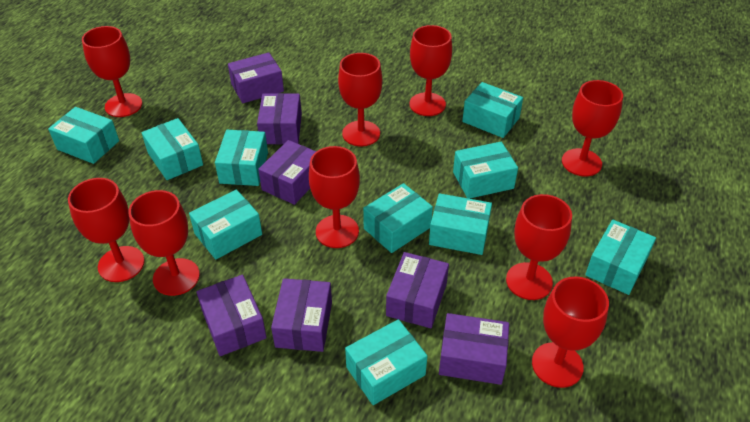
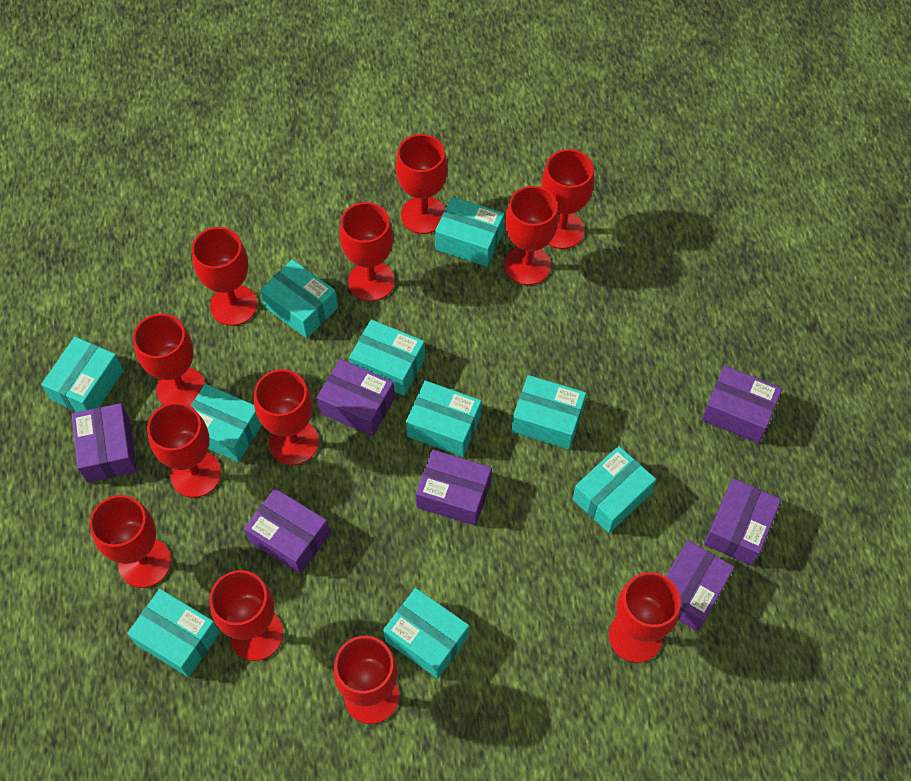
red goblet: [68,178,145,282] [82,26,142,117] [129,190,200,296] [309,146,360,248] [338,53,382,146] [409,25,452,116] [506,194,572,300] [532,277,609,388] [562,80,623,177] = 9 -> [89,495,171,588] [133,313,205,405] [147,402,221,498] [191,227,257,326] [209,570,283,661] [254,369,319,465] [334,636,399,724] [339,202,395,301] [396,134,448,234] [504,186,559,285] [541,149,594,249] [609,572,681,663] = 12

